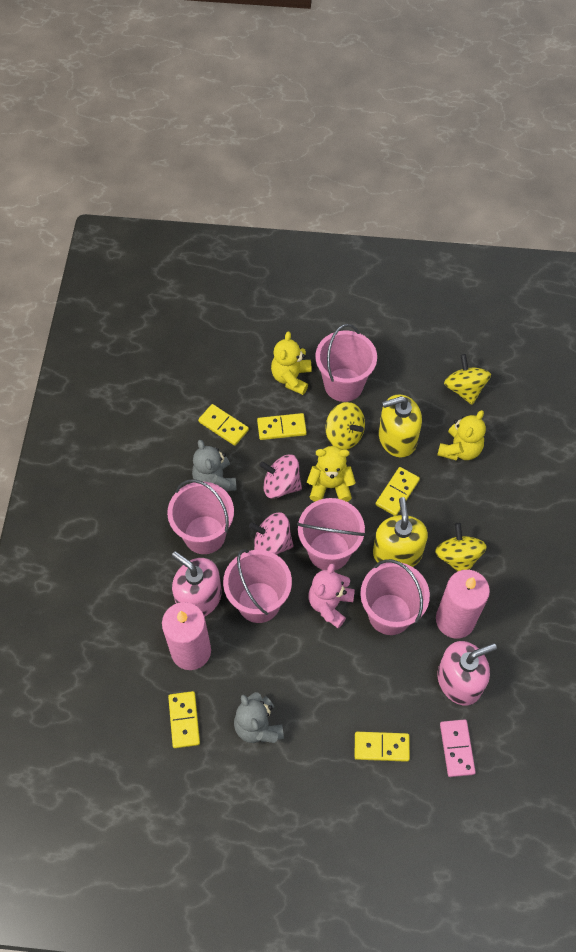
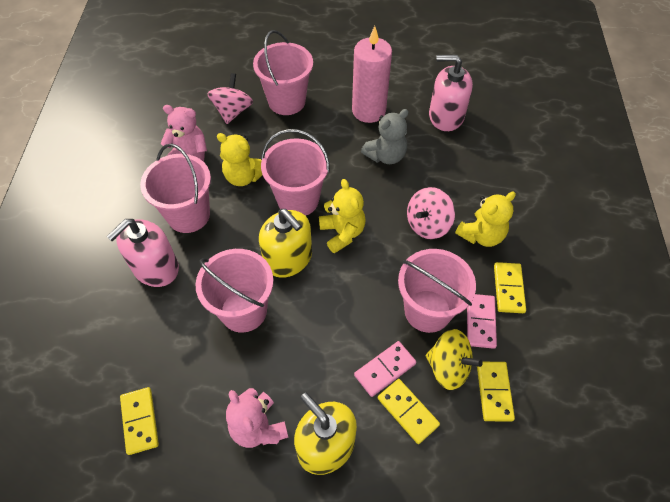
grey teddy bear: [192,440,237,491] [234,692,284,743] = 2 -> [361,109,409,164] = 1
pink candle: [162,602,211,670] [436,570,490,638] = 2 -> [352,26,392,123] = 1
pink domino: [440,719,476,777] = 1 -> [354,341,416,397] [467,294,497,349] = 2
pink teddy bear: [308,563,355,628] = 1 -> [160,105,207,162] [226,388,288,448] = 2
yellow domino: [168,691,200,748] [198,404,249,446] [257,413,307,440] [355,732,410,762] [376,467,420,516] = 5 -> [120,387,159,455] [378,379,440,444] [477,362,515,422] [494,262,526,313] = 4
yellow spinning top: [326,402,365,450] [435,523,487,572] [444,354,491,405] = 3 -> [426,329,483,390] = 1

